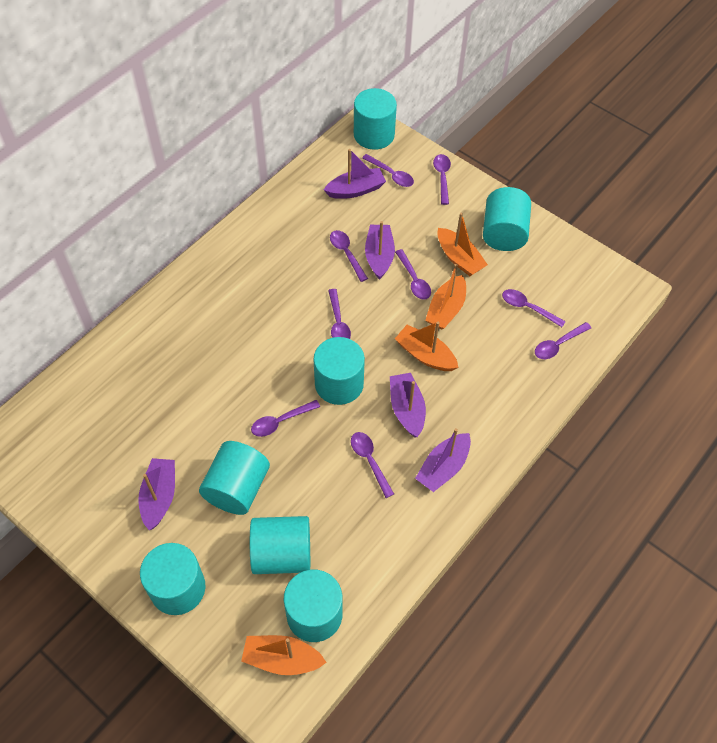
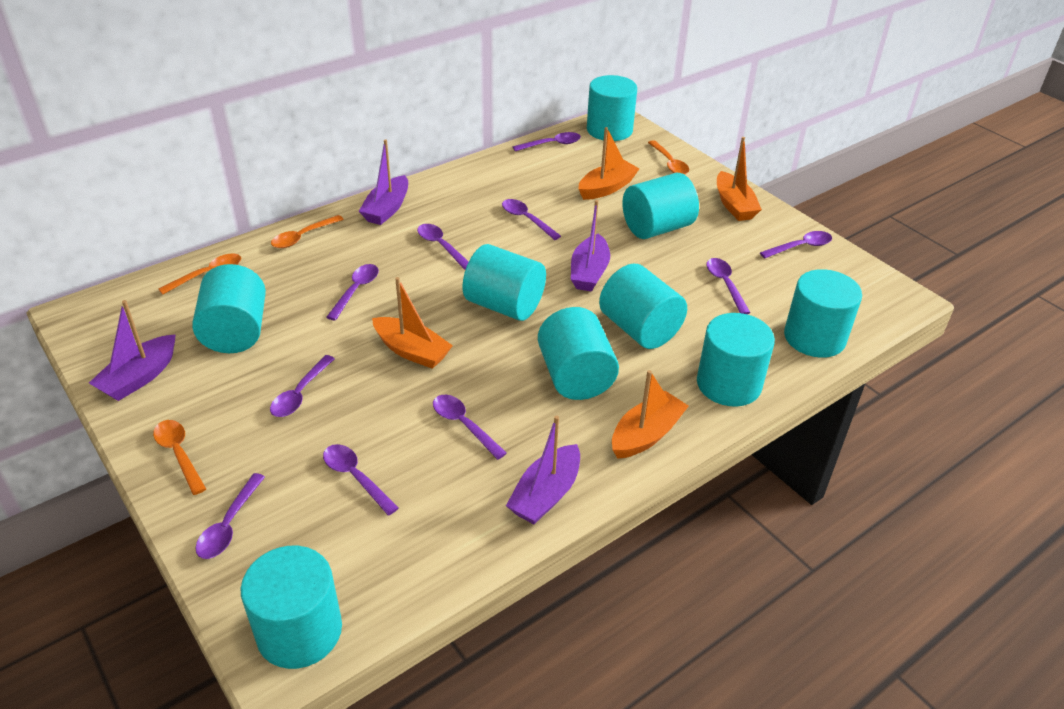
orange spoon: none = 0 -> [153,420,206,495] [158,254,241,295] [271,215,344,248] [648,140,689,174] = 4
purple boat: [138,458,175,530] [324,149,386,199] [365,221,395,280] [390,373,426,437] [415,428,471,492] = 5 -> [89,300,176,401] [359,139,408,225] [506,416,580,524] [571,200,610,292] = 4
purple spoon: [251,400,320,437] [328,289,351,339] [330,230,368,282] [351,432,394,498] [362,154,414,187] [395,249,431,300] [433,154,451,205] [502,289,566,327] [535,322,591,359] = 9 -> [196,473,265,559] [270,355,335,417] [323,444,399,516] [326,264,379,321] [417,224,468,269] [433,395,507,460] [502,199,561,240] [513,132,581,151] [706,258,751,314] [760,231,832,258] = 10
turquoise cylinder: [140,543,205,615] [199,441,270,515] [250,516,310,574] [284,570,343,642] [313,337,365,405] [354,88,397,150] [483,187,531,251] = 7 -> [192,264,266,353] [241,546,342,669] [462,244,546,321] [538,307,619,400] [587,75,637,141] [599,264,687,349] [622,173,699,239] [697,313,775,407] [784,269,862,358] = 9

